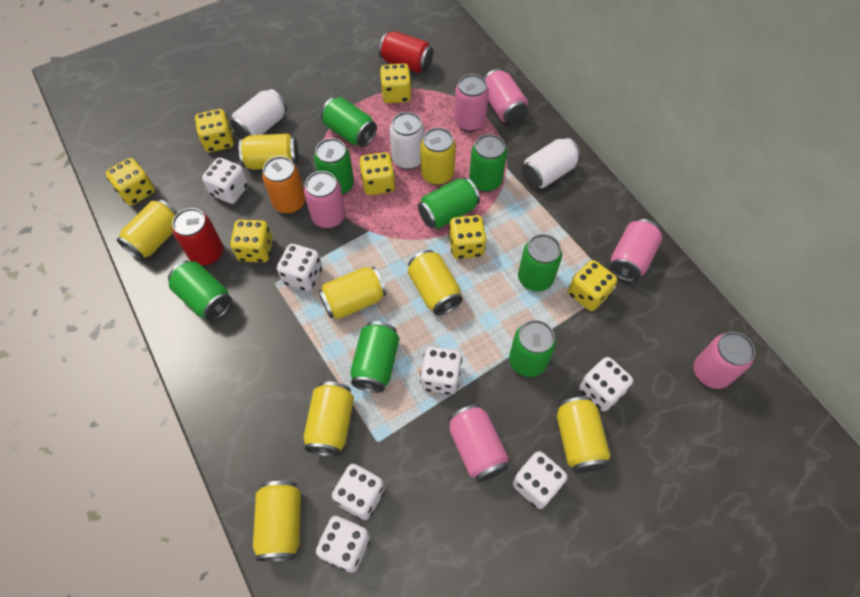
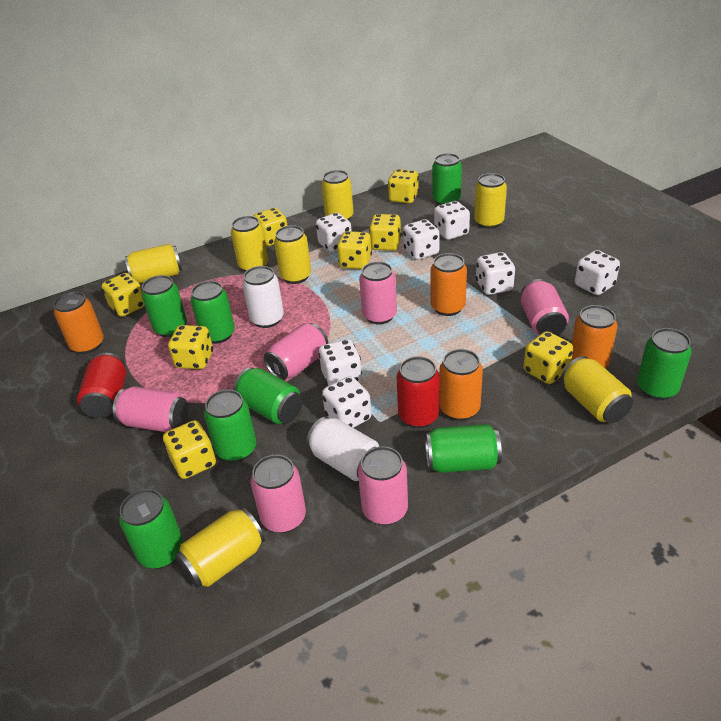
orange can: [262,156,306,214] = 1 -> [53,291,104,354] [431,253,467,316] [439,349,483,421] [571,305,618,368] = 4
white can: [230,89,287,139] [390,112,424,170] [522,137,581,188] = 3 -> [242,266,284,328] [306,417,379,481] = 2
yellow can: [117,199,178,260] [239,134,298,170] [253,481,301,562] [303,382,354,456] [318,267,386,319] [408,250,463,315] [420,127,456,185] [557,397,611,473] = 8 -> [125,244,182,283] [176,507,265,588] [231,216,269,272] [274,225,311,284] [321,170,354,221] [474,173,507,229] [561,356,633,423] = 7
yellow dice: [106,158,155,205] [195,109,234,152] [230,220,273,262] [359,152,396,195] [380,63,412,103] [449,215,486,259] [568,260,617,311] = 7 -> [102,273,145,317] [163,420,216,479] [168,325,213,369] [254,208,287,246] [337,231,372,269] [369,214,401,251] [388,169,419,204] [524,331,573,384] = 8

